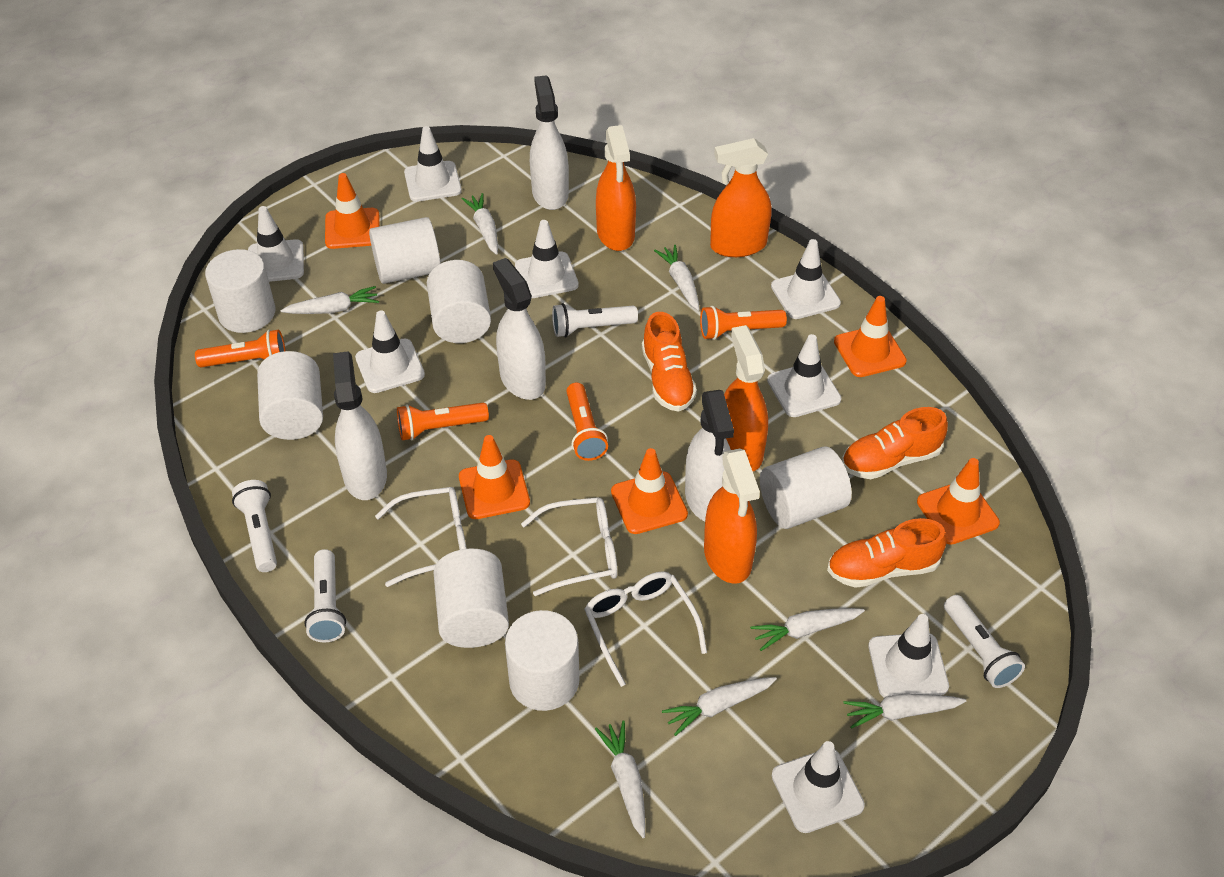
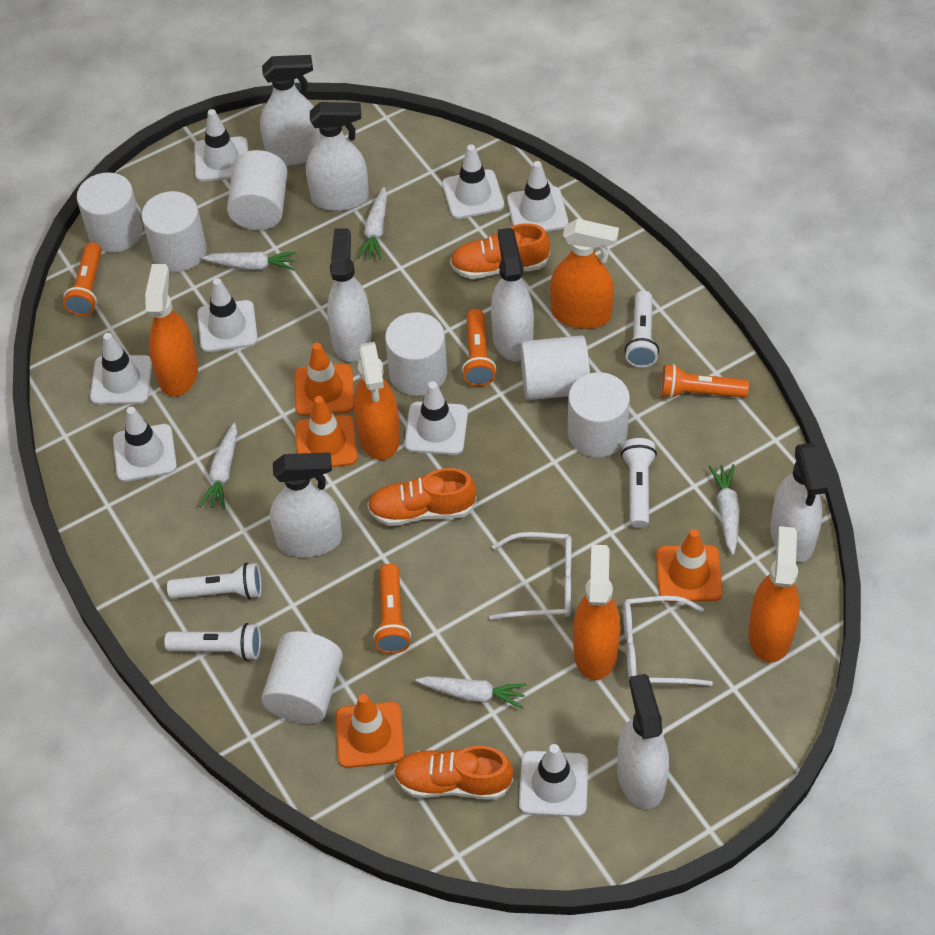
orange spray bottle: [596,125,636,251] [704,449,760,584] [710,138,772,257] [724,325,768,471] = 4 -> [145,264,198,397] [354,342,400,460] [550,219,619,329] [573,545,621,680] [748,526,800,663] = 5
orange traffic cone: [325,173,380,249] [459,435,530,519] [611,448,688,534] [834,296,907,377] [917,458,1000,545] = 5 -> [294,343,354,416] [295,396,358,467] [336,694,404,768] [656,529,723,602] = 4
white carrot: [281,286,379,314] [462,193,498,255] [595,721,645,838] [654,245,699,311] [662,677,777,736] [750,608,865,651] [843,693,966,729] = 7 -> [199,423,237,510] [202,251,297,271] [358,187,387,260] [415,676,527,708] [709,464,740,555] = 5
white glasses: [375,487,467,587] [521,497,618,596] [584,571,707,687] = 3 -> [489,532,572,620] [623,596,713,686] = 2
white spray bottle: [333,351,387,500] [493,258,546,400] [530,75,569,210] [685,390,734,521] = 4 -> [260,55,320,165] [270,452,342,557] [306,102,369,211] [327,229,372,362] [491,228,534,361] [617,674,669,809] [770,443,828,562] = 7

